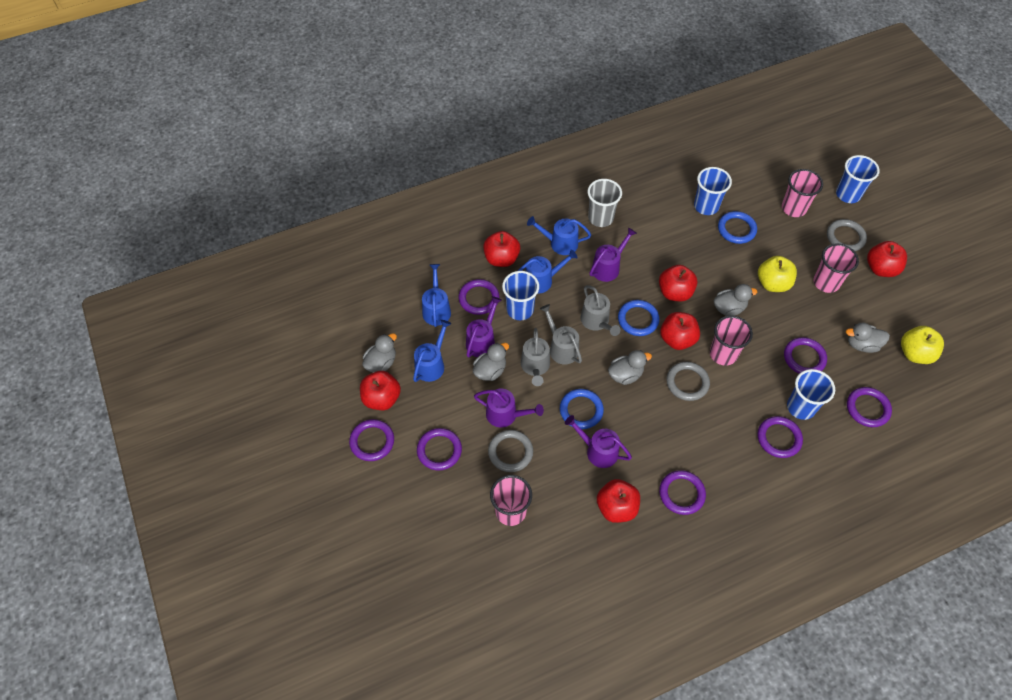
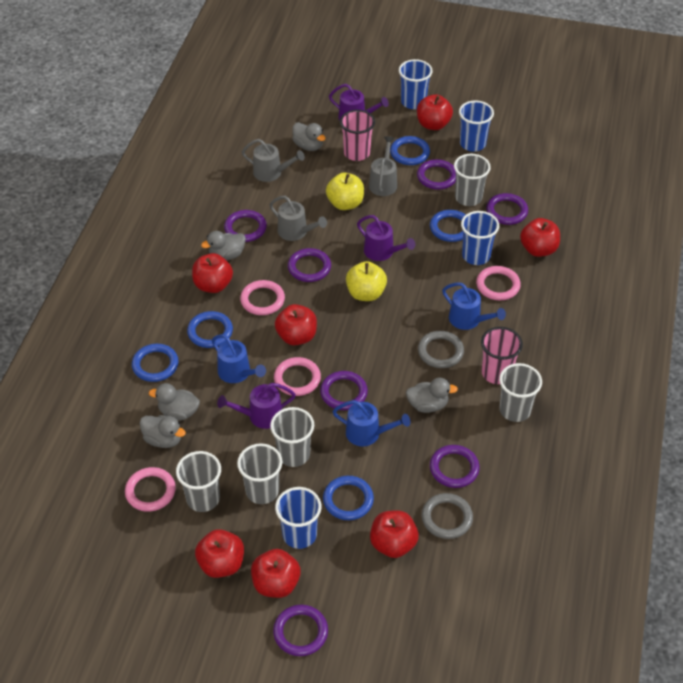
blue ring: [560,389,604,429] [618,300,660,336] [718,211,757,244] = 3 -> [132,344,179,382] [187,311,233,348] [323,476,374,520] [390,136,430,165] [430,210,466,242] = 5
blue watering can: [413,320,451,382] [422,264,451,327] [518,249,578,293] [527,216,591,255] = 4 -> [212,334,266,383] [332,400,410,446] [442,282,506,330] = 3
grey cup: [588,179,622,227] = 1 -> [176,451,221,512] [237,443,282,504] [270,407,314,467] [454,154,491,206] [499,363,542,422] = 5
grey ring: [488,430,533,472] [666,362,710,401] [827,219,867,251] = 3 -> [418,331,464,368] [422,493,473,539] = 2
pink cup: [490,475,532,526] [710,316,753,366] [782,169,823,217] [813,243,859,293] = 4 -> [340,110,375,161] [481,327,523,384] = 2
pink ring: none = 0 -> [125,467,176,512] [240,280,285,315] [274,357,321,396] [476,266,521,300] = 4
purple watering can: [466,296,502,357] [474,389,544,427] [565,415,632,468] [589,227,637,282] = 4 -> [217,383,296,429] [329,84,389,121] [357,215,415,261] = 3
red apple: [360,371,401,410] [483,231,520,267] [597,479,640,523] [659,265,697,301] [660,312,700,350] [867,241,907,277] = 6 -> [192,253,233,293] [195,529,244,578] [251,549,301,598] [275,304,317,345] [370,510,419,558] [417,94,453,130] [520,218,560,257] = 7

